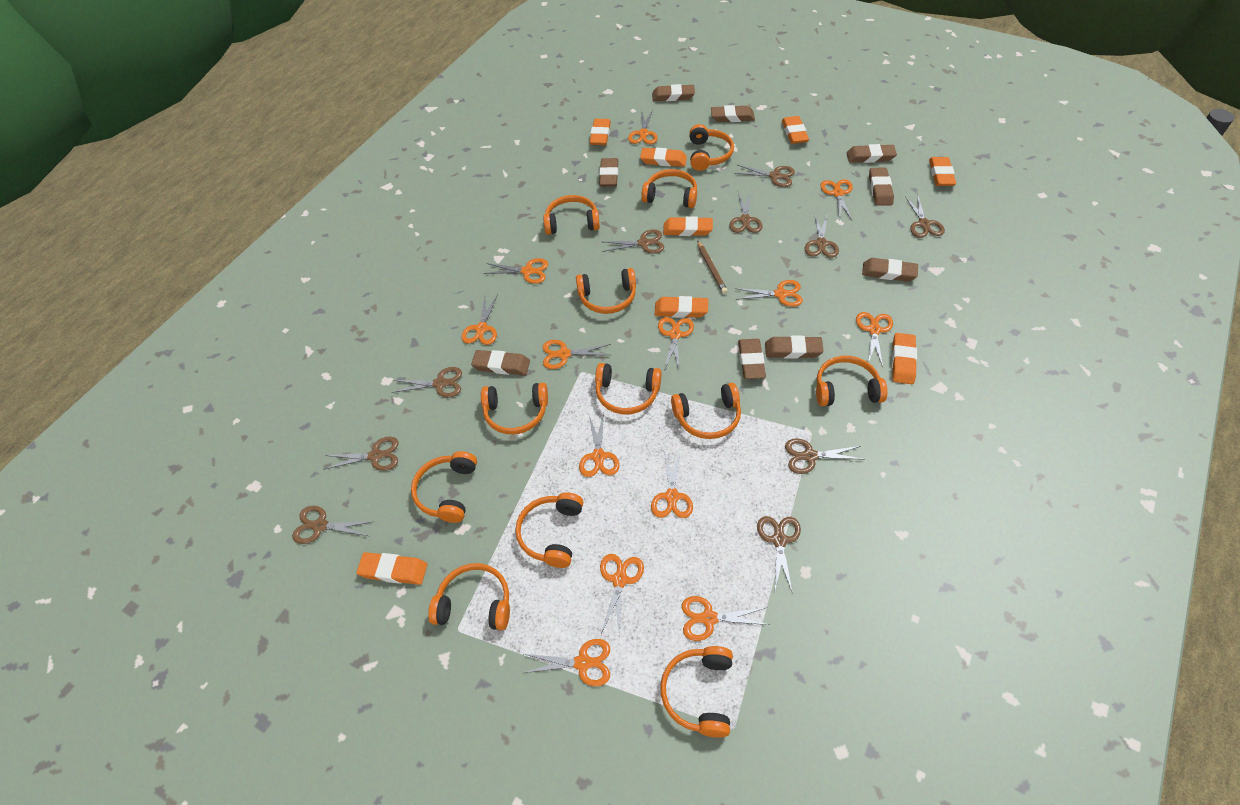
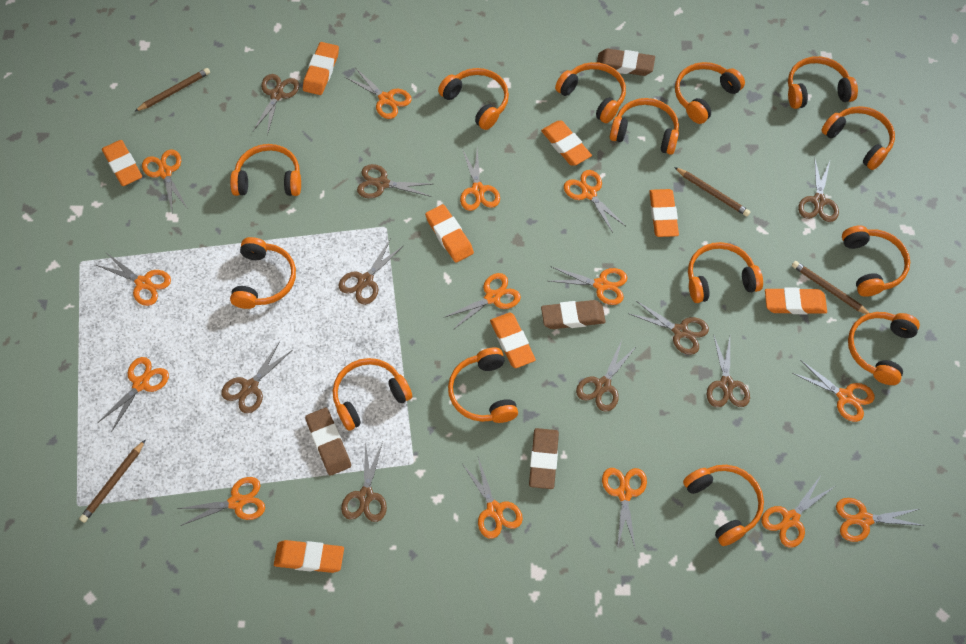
brown eraser: [471,350,530,375] [599,158,618,187] [652,84,695,101] [711,105,755,122] [738,339,766,379] [765,336,824,359] [847,144,897,163] [862,258,918,282] [869,168,894,206] = 9 -> [305,408,351,476] [529,428,559,489] [541,300,606,329] [597,49,655,76] = 4
brown pencil: [697,240,728,294] = 1 -> [79,440,145,523] [134,68,210,112] [674,167,750,217] [792,261,869,314] = 4
brown scissors: [292,506,374,544] [324,436,399,471] [391,367,462,398] [602,229,664,254] [729,193,762,233] [734,165,795,187] [757,516,801,594] [785,438,865,474] [805,213,839,258] [905,194,945,238] = 10 -> [221,342,292,413] [253,74,299,136] [339,238,403,305] [341,440,387,522] [357,164,432,198] [576,340,637,412] [628,300,709,355] [707,334,750,407] [798,159,839,222] = 9
orange headphones: [411,451,477,523] [428,563,510,630] [481,383,548,434] [515,492,583,568] [543,195,600,235] [576,268,636,314] [595,363,661,414] [641,169,697,208] [660,646,733,738] [671,383,741,439] [689,124,734,171] [816,356,888,406] = 12 -> [230,144,301,196] [230,237,296,309] [333,358,412,431] [438,68,509,130] [448,347,518,423] [555,62,626,123] [610,98,679,155] [675,62,745,124] [683,465,764,546] [688,242,763,303] [788,56,858,109] [821,106,895,170] [842,225,910,297] [848,312,920,385] = 14
orange scissors: [461,294,498,345] [484,258,548,284] [523,639,610,686] [543,340,611,369] [579,413,619,477] [600,554,644,633] [628,110,658,144] [651,450,693,518] [658,317,694,370] [682,596,769,641] [735,280,803,307] [820,179,853,221] [856,312,893,367] = 13 -> [96,254,171,306] [98,357,169,432] [142,150,188,214] [177,477,265,526] [345,68,412,119] [443,273,521,331] [460,148,500,211] [463,458,523,539] [549,266,628,305] [564,170,625,233] [602,468,647,549] [761,474,835,548] [792,360,875,422] [836,498,925,542] = 14

